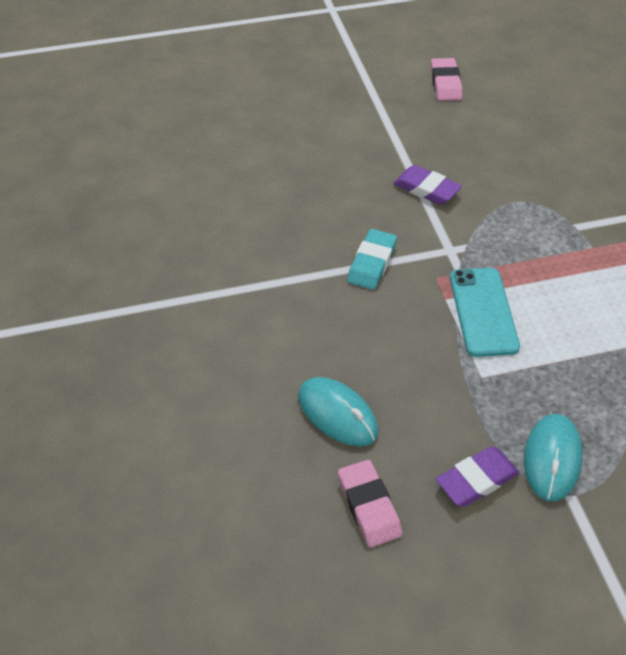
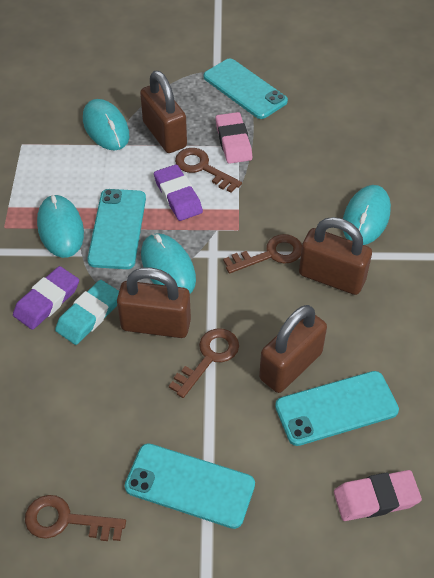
brown key: none = 0 -> [25,495,126,541] [169,328,239,398] [175,148,242,193] [223,234,302,274] = 4
brown padlock: none = 0 -> [117,268,191,338] [140,71,187,153] [259,305,327,393] [299,217,372,295] = 4
turquoise mouse: [298,377,378,447] [524,414,582,501] = 2 -> [37,195,84,258] [83,99,129,151] [141,233,196,293] [343,185,391,245] = 4
turquoise phone: [450,268,520,357] = 1 -> [87,189,146,269] [125,443,255,529] [204,59,288,119] [275,371,399,446] = 4

